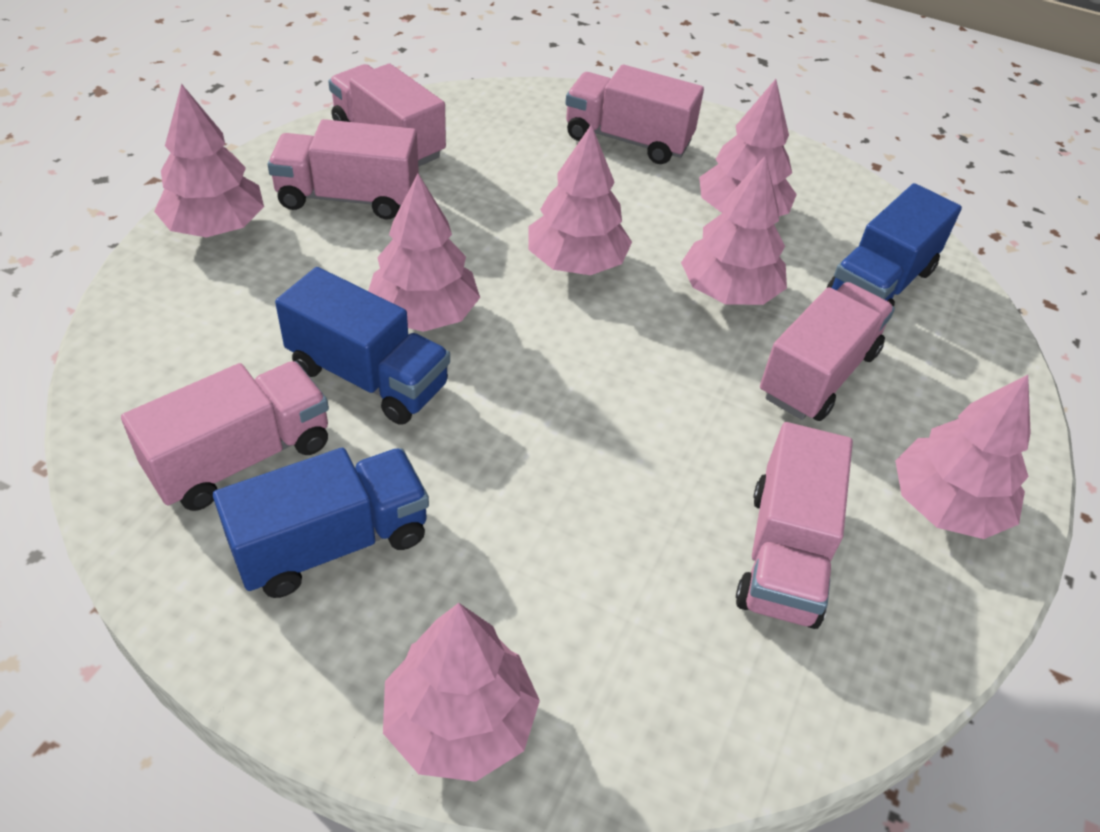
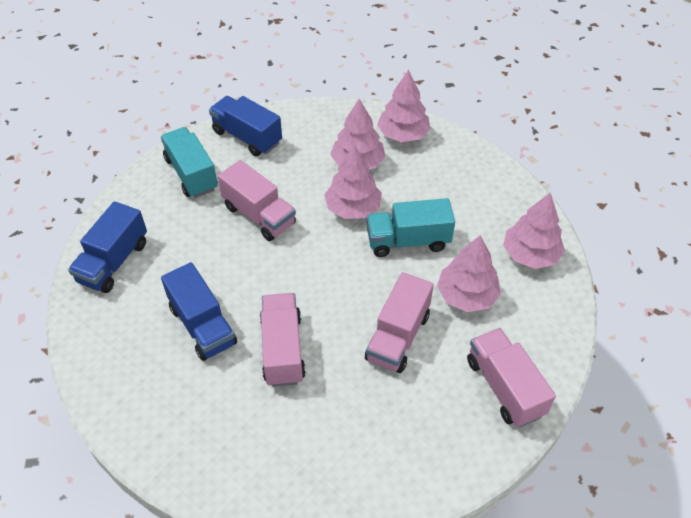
pink tree: [154,84,264,238] [368,174,480,332] [383,603,540,782] [528,124,632,275] [681,155,787,305] [699,79,797,216] [895,375,1031,539] = 7 -> [324,145,382,219] [330,99,386,170] [377,70,430,142] [437,235,501,312] [503,193,565,269] = 5
pink truck: [121,361,329,511] [268,119,419,219] [328,63,446,167] [565,65,704,164] [736,422,853,629] [760,282,895,421] = 6 -> [218,160,296,241] [260,293,306,387] [365,272,434,373] [467,328,556,427] = 4
turquoise truck: none = 0 -> [161,127,218,198] [367,198,455,257] = 2

